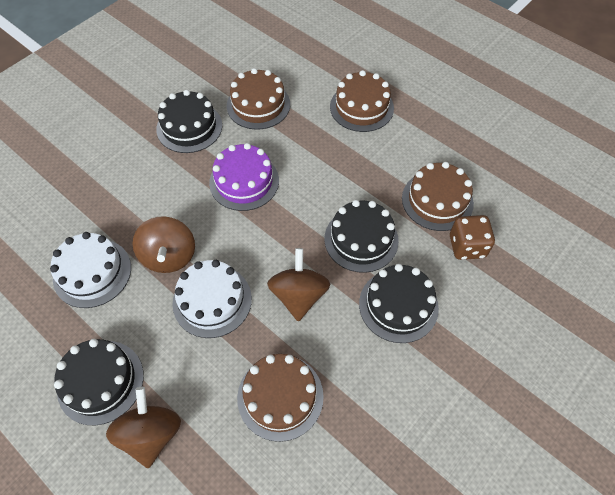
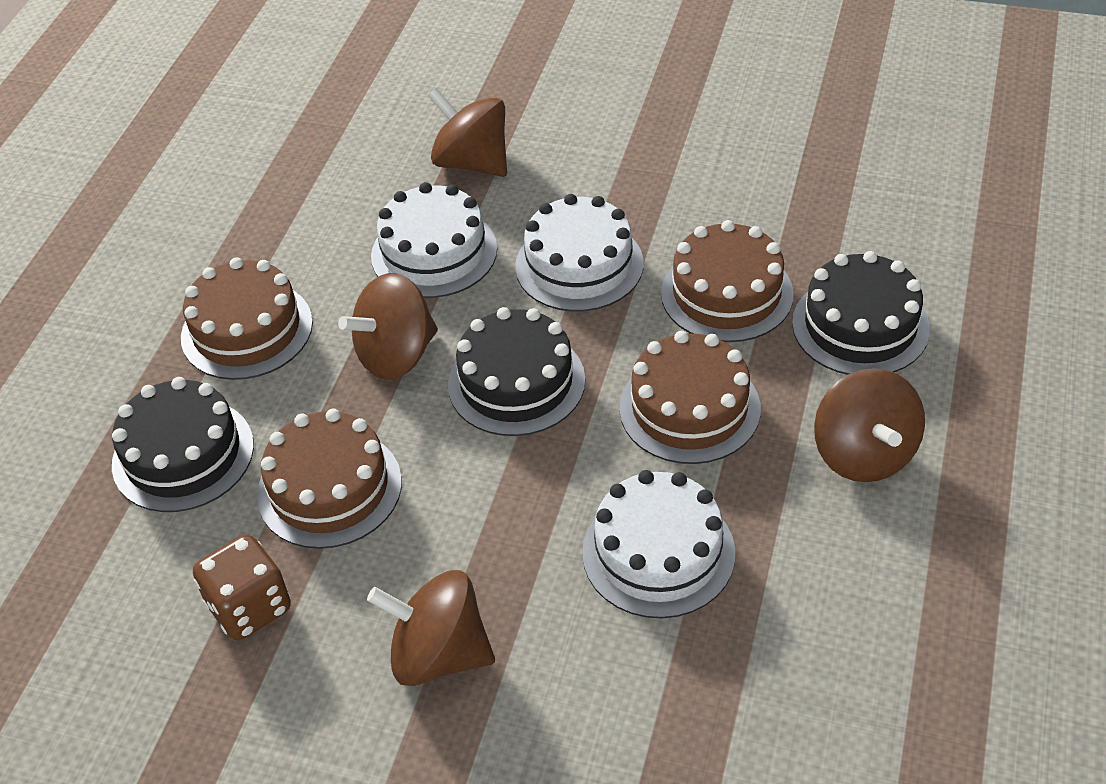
black cake: [54,339,144,425] [156,90,222,153] [324,200,399,273] [359,264,439,343] = 4 -> [112,377,254,512] [448,307,585,436] [792,251,930,375] = 3
brown spinning top: [106,387,181,468] [133,216,195,273] [267,248,330,322] = 3 -> [338,273,438,380] [367,570,495,686] [428,88,507,177] [814,368,925,482] = 4
purple cake: [209,143,279,211] = 1 -> none = 0
white cake: [50,232,131,308] [172,260,252,338] = 2 -> [371,182,497,298] [515,194,644,312] [582,470,735,618] = 3

